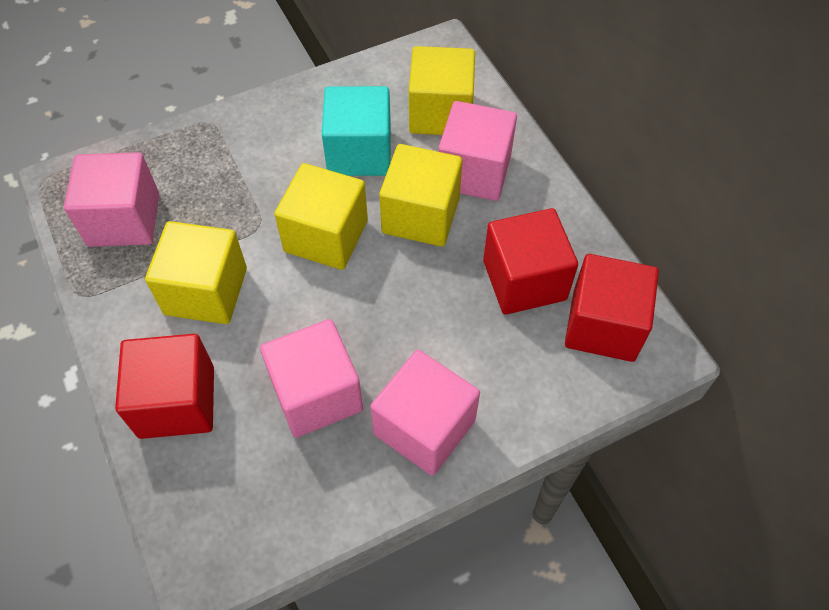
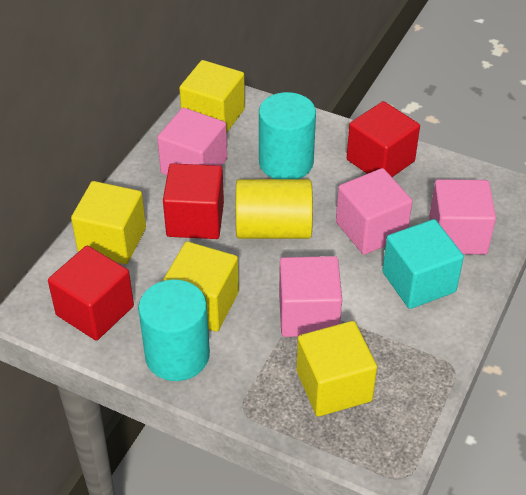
turquoise cylinder: none = 0 -> [138,279,210,381] [259,92,316,179] = 2
yellow cylinder: none = 0 -> [236,179,313,239] = 1

